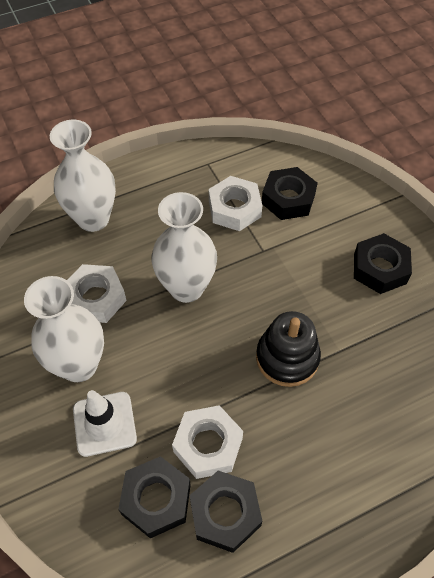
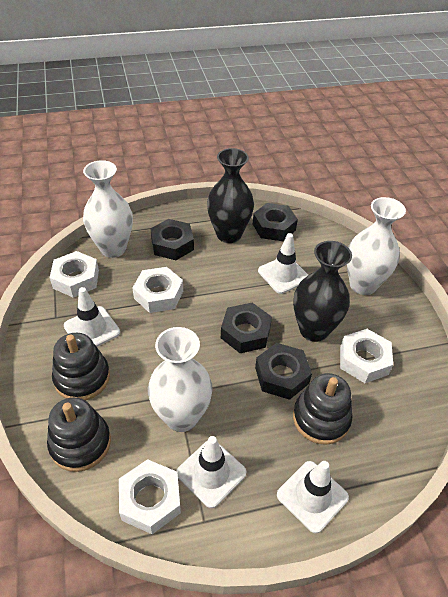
black stacking toy: [256,311,321,387] = 1 -> [47,397,111,472] [52,333,110,400] [293,373,352,445] = 3
black vase: none = 0 -> [207,148,254,243] [293,241,352,342] = 2
white nut: [67,264,127,323] [172,405,243,479] [209,176,263,231] = 3 -> [50,251,99,297] [119,459,181,534] [133,267,183,313] [340,329,393,383] = 4
white traffic cone: [73,390,137,457] = 1 -> [64,287,120,347] [177,436,247,508] [258,233,308,294] [277,461,349,533] = 4

